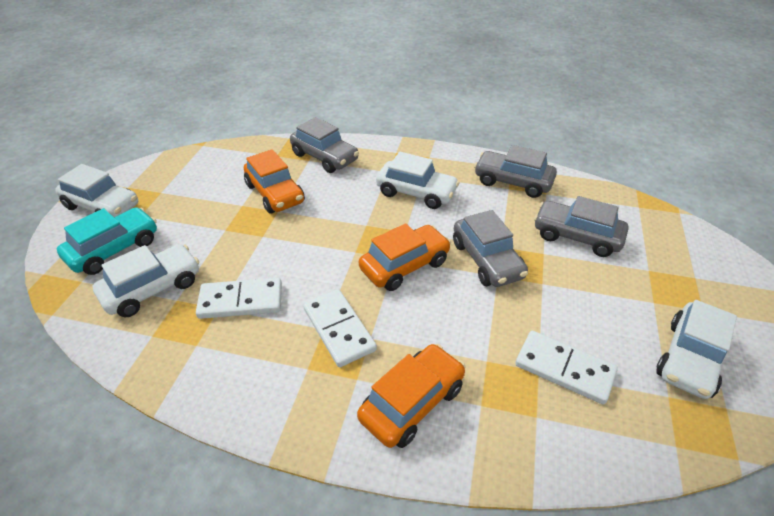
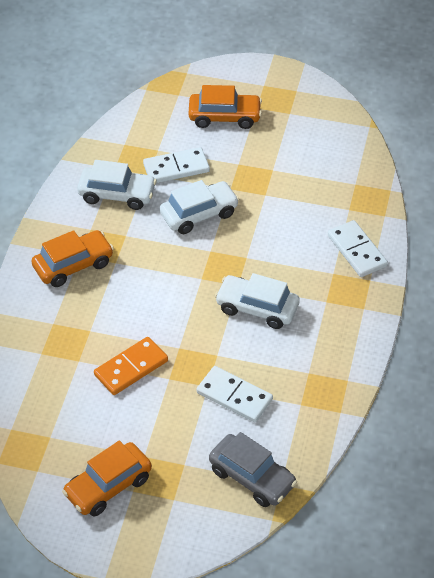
grey car: [290,117,359,173] [453,210,528,287] [474,145,557,198] [534,196,628,257] = 4 -> [209,432,297,507] = 1
orange domino: none = 0 -> [94,337,168,395] = 1
turquoise car: [57,207,157,275] = 1 -> none = 0
white car: [55,164,138,217] [93,244,199,317] [376,152,460,209] [656,300,737,399] = 4 -> [77,160,157,210] [160,180,239,234] [215,273,300,329] = 3

